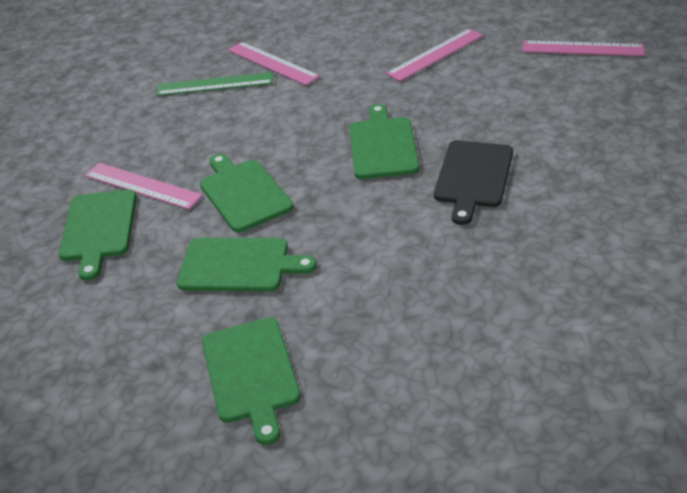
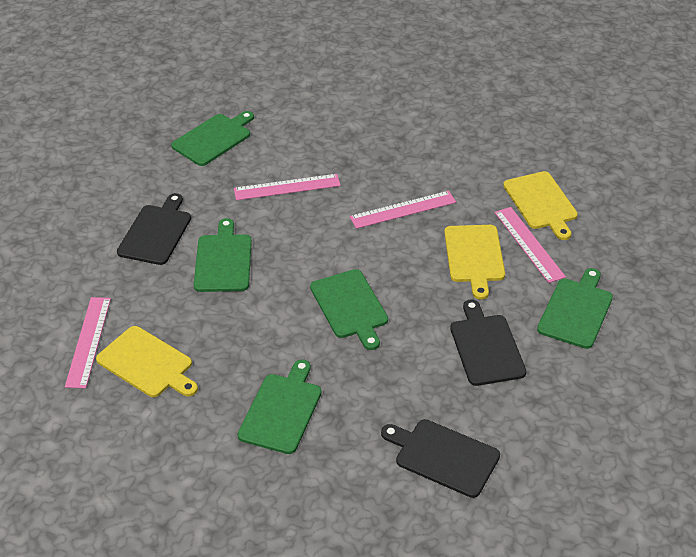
black cutting board: [434,140,513,225] = 1 -> [117,193,191,265] [381,419,500,498] [450,300,526,386] = 3
green ruler: [157,72,273,96] = 1 -> none = 0
yellow cutting board: none = 0 -> [96,326,198,397] [444,225,505,300] [503,171,578,240] = 3

